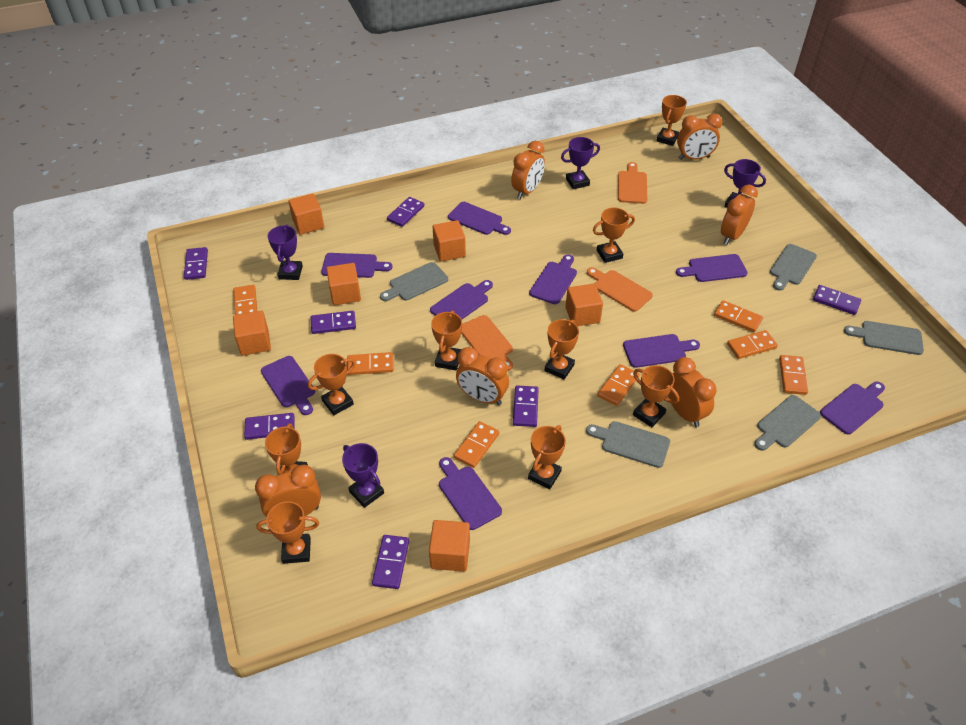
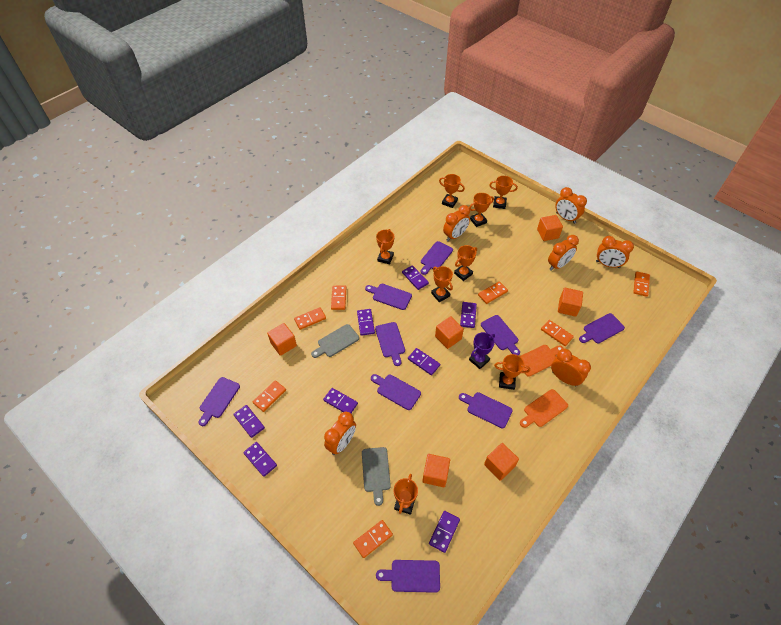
grey cutting board: [380,262,448,301] [586,421,670,468] [754,395,821,451] [770,244,817,291] [844,321,924,355] = 5 -> [311,324,359,358] [362,447,391,506] = 2
orange cutting board: [461,315,513,371] [587,267,653,312] [618,162,647,204] = 3 -> [520,345,564,377] [520,389,568,428] = 2
orange trophy: [256,501,319,564] [265,423,308,475] [308,354,355,415] [431,311,462,370] [528,425,566,489] [544,319,579,379] [593,208,635,263] [633,365,679,427] [656,95,687,146] = 9 -> [376,229,394,264] [394,474,418,515] [431,266,453,302] [439,174,465,208] [454,245,477,281] [469,193,494,227] [489,176,518,209] [494,354,530,390] = 8
purple domino: [184,247,208,280] [244,413,295,440] [311,311,356,334] [372,535,409,589] [387,197,424,227] [513,385,539,427] [813,285,861,315] = 7 -> [233,405,265,438] [243,442,277,477] [323,388,358,413] [357,309,375,336] [402,265,429,290] [408,348,440,375] [429,511,460,553] [460,302,477,328] = 8
purple trophy: [268,225,303,280] [342,443,384,508] [561,137,600,189] [724,159,766,208] = 4 -> [469,332,495,369] = 1

